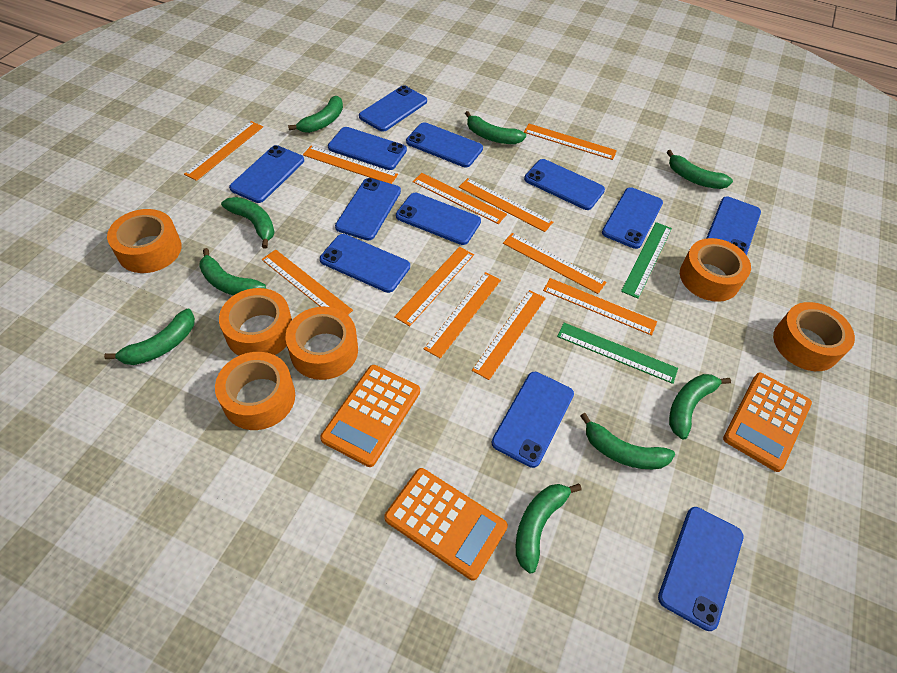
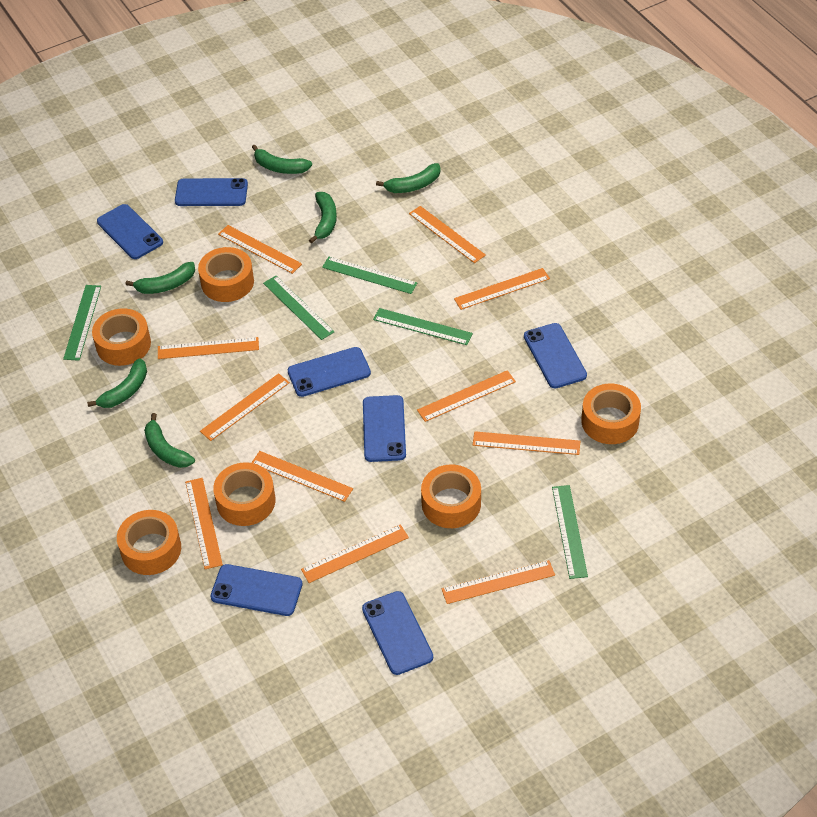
blue phone: [229,145,304,203] [320,234,410,293] [328,127,407,170] [335,178,401,241] [359,85,427,132] [396,193,481,245] [406,122,483,167] [491,372,574,468] [524,159,605,210] [602,187,663,249] [658,507,744,631] [706,197,761,255] = 12 -> [97,204,163,259] [175,178,248,206] [211,564,303,616] [288,347,371,397] [362,591,433,675] [363,395,406,462] [524,323,587,388] = 7
green banana: [104,309,195,365] [199,248,266,296] [221,197,275,249] [288,96,343,133] [465,111,526,144] [516,484,582,574] [580,413,675,469] [667,150,733,189] [669,374,731,440] = 9 -> [87,358,147,408] [126,262,195,294] [144,413,195,468] [252,145,312,174] [309,192,337,243] [376,163,440,193] = 6
green ruler: [557,323,678,384] [621,222,672,299] = 2 -> [63,285,101,361] [263,276,334,340] [322,257,417,294] [373,308,473,345] [552,485,588,579] = 5
orange calculator: [320,365,420,467] [384,468,508,580] [723,373,812,472] = 3 -> none = 0

